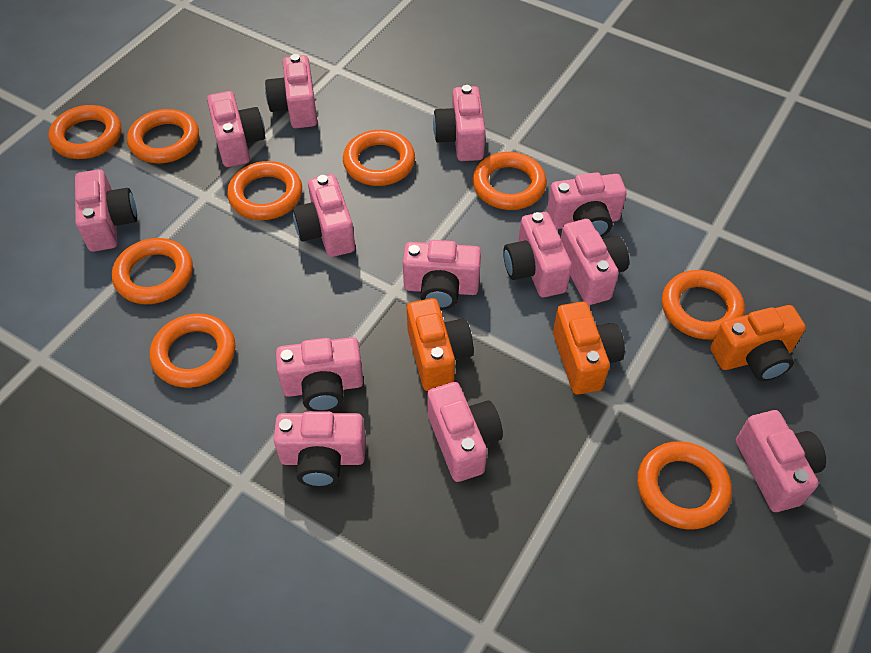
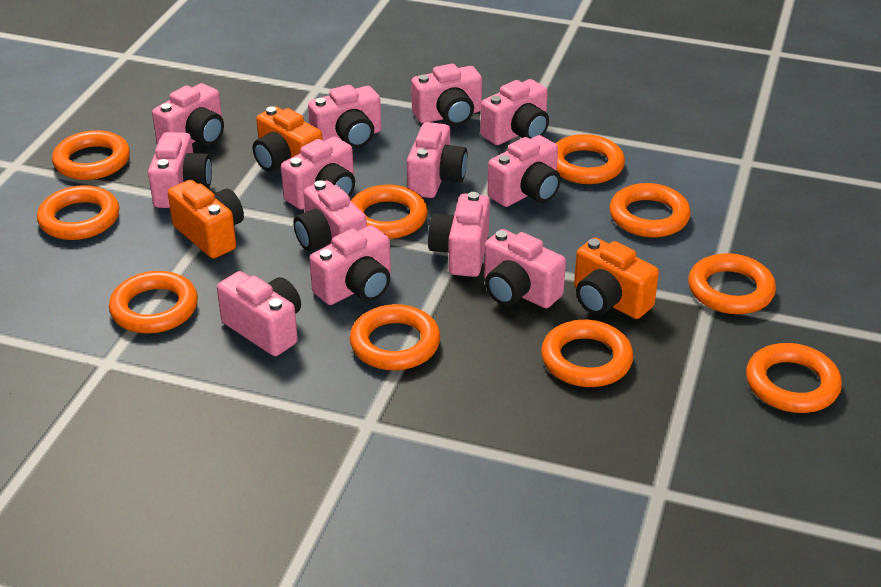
orange ring: [49,105,121,159] [112,238,193,304] [127,109,199,163] [150,314,235,388] [227,161,302,220] [343,130,415,186] [473,152,547,210] [637,441,732,530] [662,270,745,340] = 9 -> [37,185,119,240] [52,130,130,180] [109,271,198,334] [350,304,440,371] [351,185,428,239] [541,320,634,387] [555,134,625,184] [609,183,691,237] [688,253,776,314] [746,343,842,413] = 10

